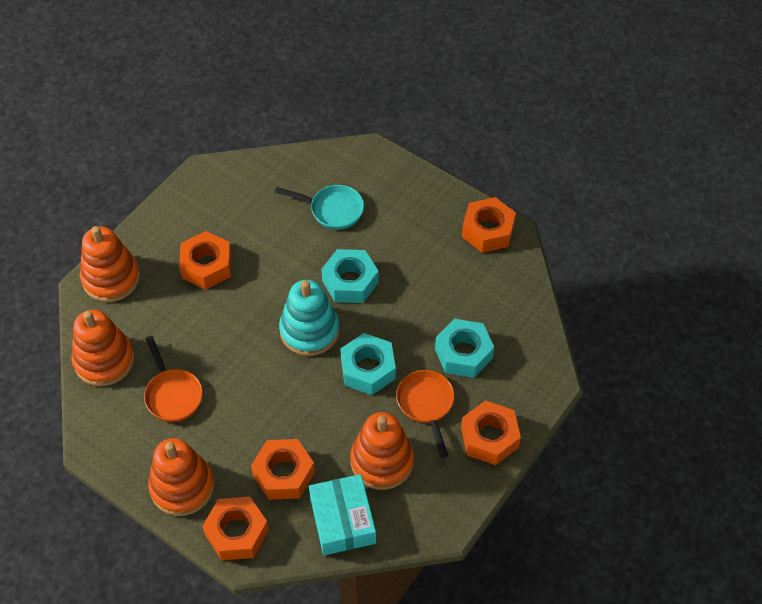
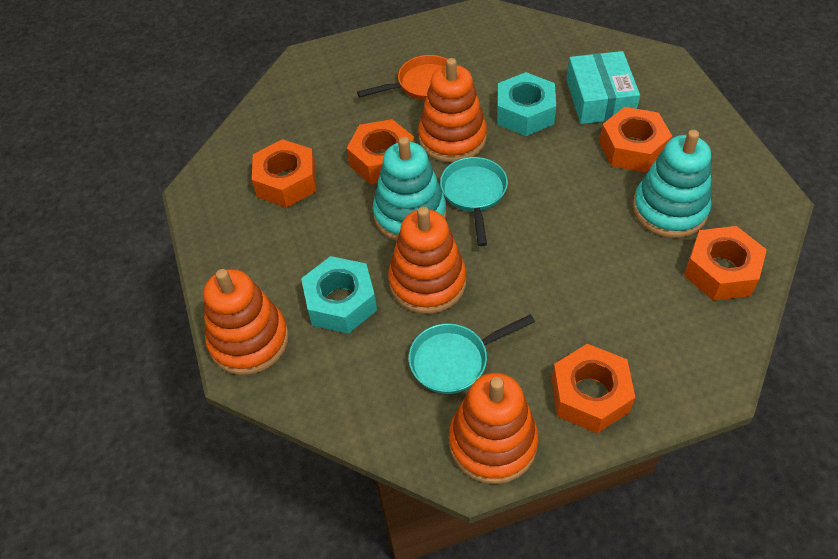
orange pan: [144,336,203,422] [396,370,454,458] = 2 -> [357,55,447,100] = 1
turquoise nut: [321,249,379,303] [340,333,396,395] [435,319,494,378] = 3 -> [301,256,377,334] [497,72,556,136] = 2
turquoise pan: [275,185,364,230] = 1 -> [408,314,535,394] [440,157,508,246] = 2
turquoise stacking toy: [279,280,339,356] = 1 -> [373,137,446,241] [633,130,711,238] = 2

